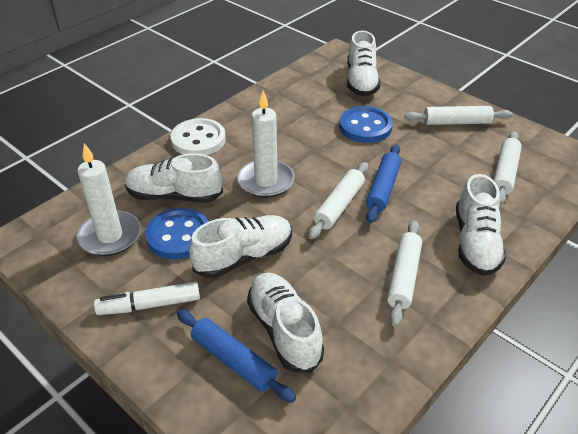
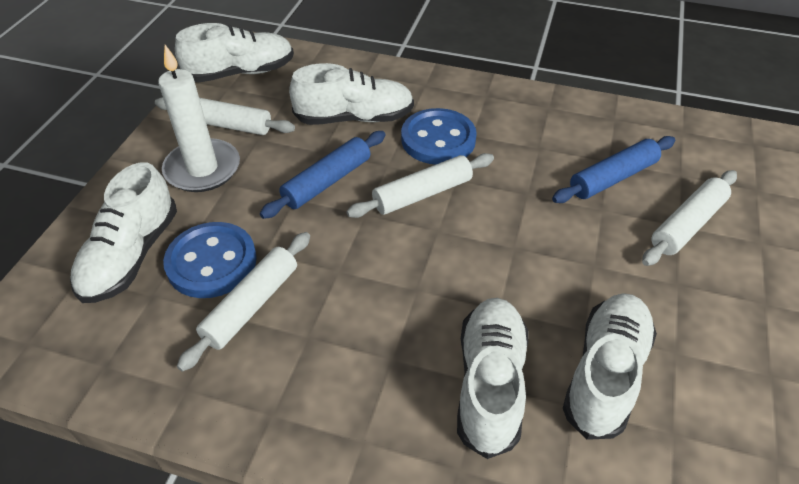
white button: [171,118,226,155] = 1 -> none = 0
white candle: [77,143,141,256] [237,91,295,198] = 2 -> [158,45,240,192] = 1
white marker: [94,282,200,315] = 1 -> none = 0

